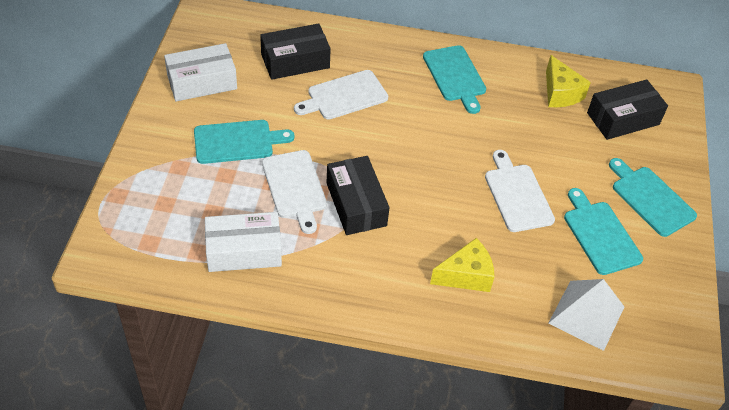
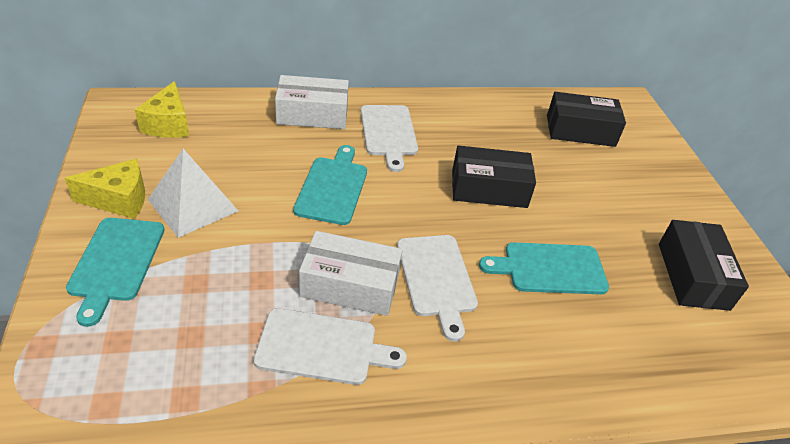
turquoise cutting board: [194,120,294,164] [423,45,486,114] [564,188,643,275] [609,158,697,237] = 4 -> [66,218,165,327] [293,145,367,225] [479,242,609,294] = 3

